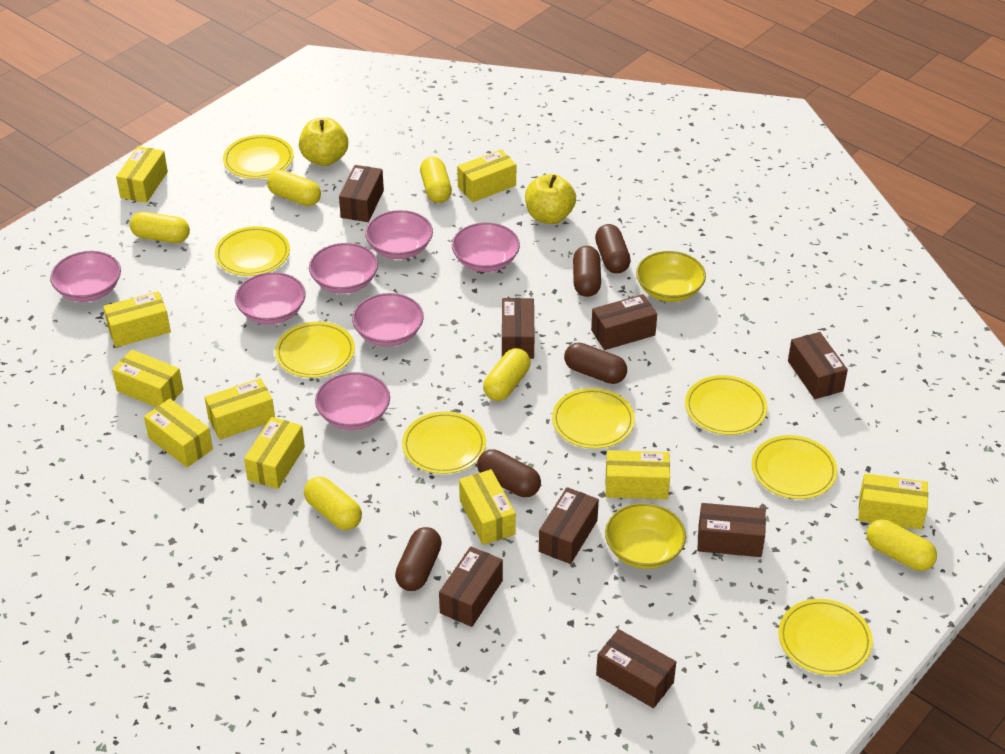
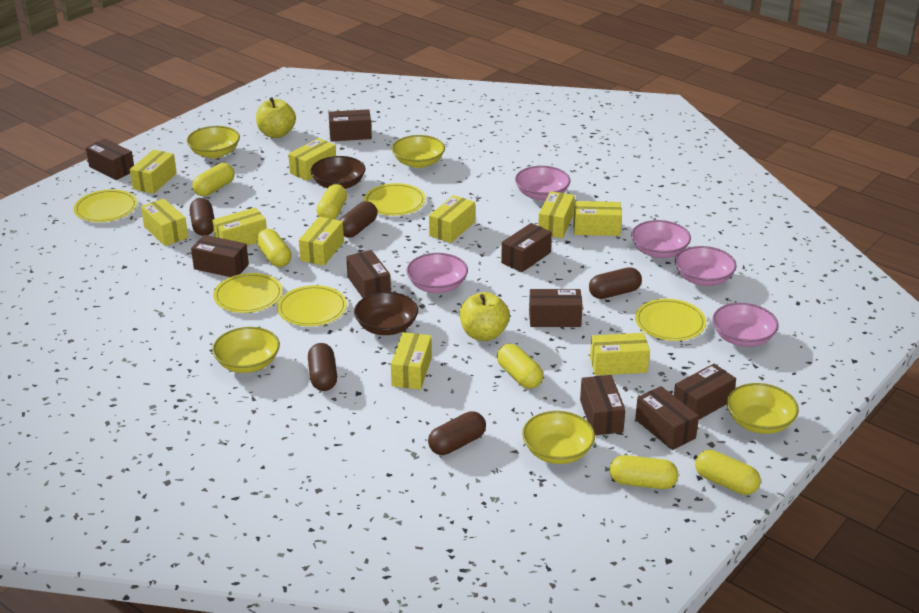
brown bowl: none = 0 -> [311,156,365,189] [354,292,418,335] = 2
brown box: [339,165,384,222] [439,546,503,627] [502,298,534,359] [539,487,599,564] [591,294,657,350] [596,629,676,708] [697,503,766,557] [788,332,848,399] = 8 -> [86,139,134,180] [191,235,249,277] [328,109,372,141] [346,250,391,298] [501,223,552,272] [529,289,583,327] [580,375,626,435] [635,386,699,450] [674,364,736,420] = 9
pink bowl: [50,251,121,302] [235,272,306,325] [309,243,378,294] [315,372,390,430] [352,293,424,347] [365,210,433,259] [452,223,520,272] = 7 -> [407,253,468,293] [515,166,571,201] [631,220,691,258] [675,246,737,286] [713,303,779,347] = 5
yellow bowl: [605,503,686,569] [636,251,706,302] = 2 -> [187,126,240,158] [212,327,280,373] [392,135,445,168] [522,411,595,464] [727,383,799,434] = 5
yellow plate: [215,226,290,276] [223,135,294,179] [275,322,355,378] [402,411,486,474] [552,388,635,449] [685,375,768,435] [752,435,838,499] [778,599,873,675] = 8 -> [74,189,137,222] [214,273,283,313] [277,285,347,326] [364,183,426,216] [635,299,706,341] = 5

